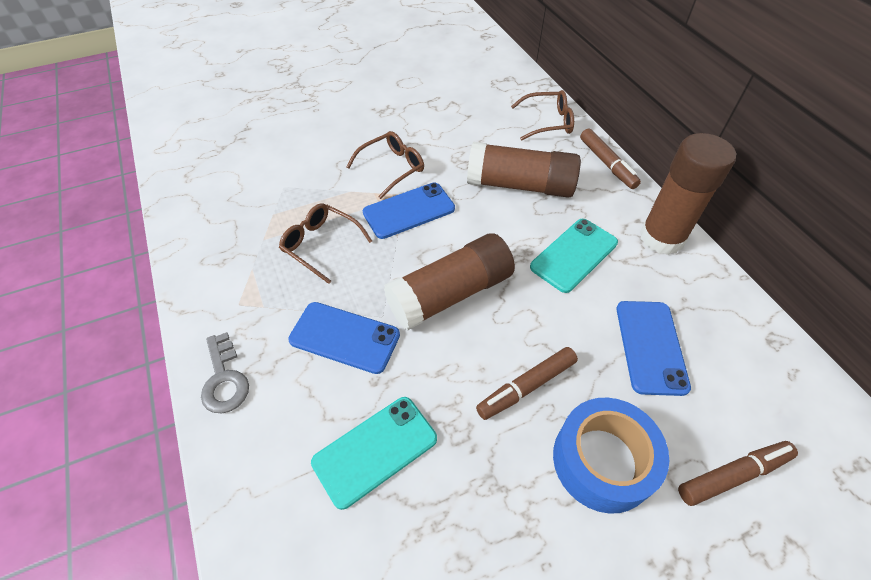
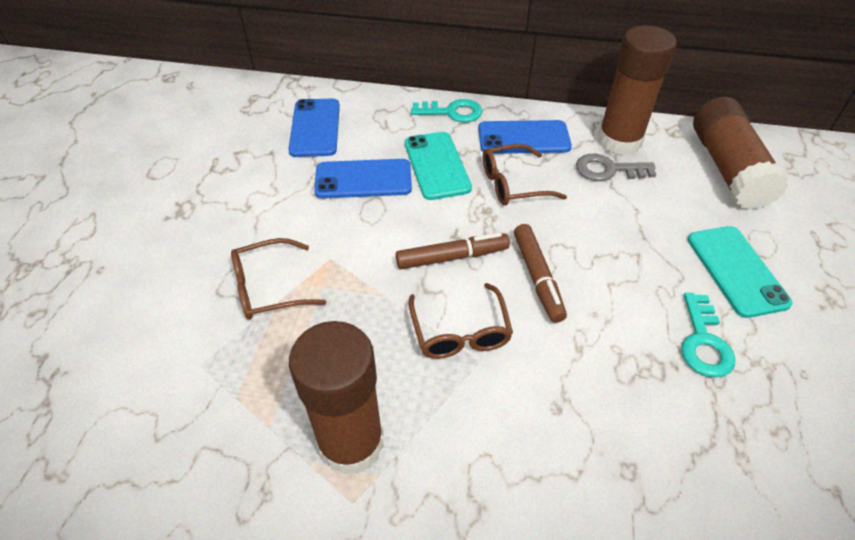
blue tape: [553,398,669,514] = 1 -> none = 0
brown marker: [476,347,578,420] [580,129,641,189] [678,441,798,506] = 3 -> [396,232,510,269] [514,224,567,323] = 2
turquoise key: none = 0 -> [411,99,483,122] [681,293,735,378] = 2

